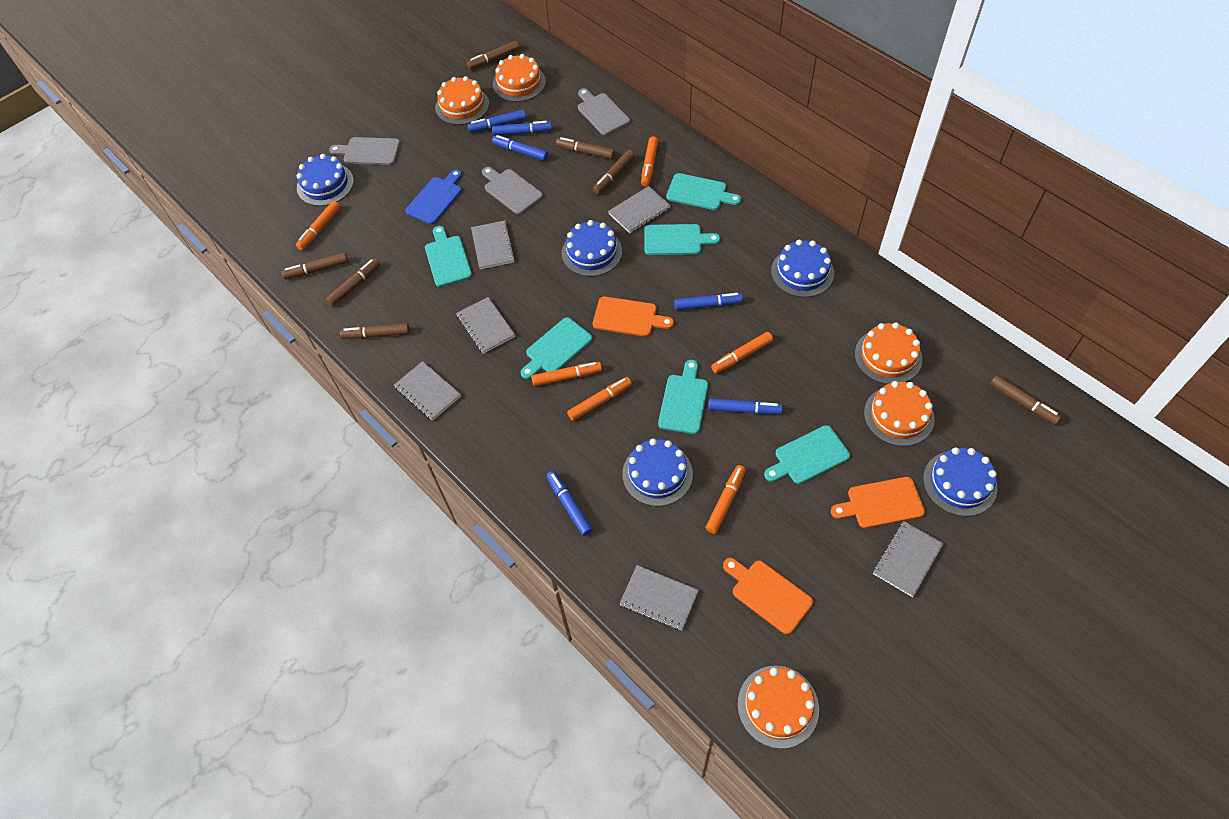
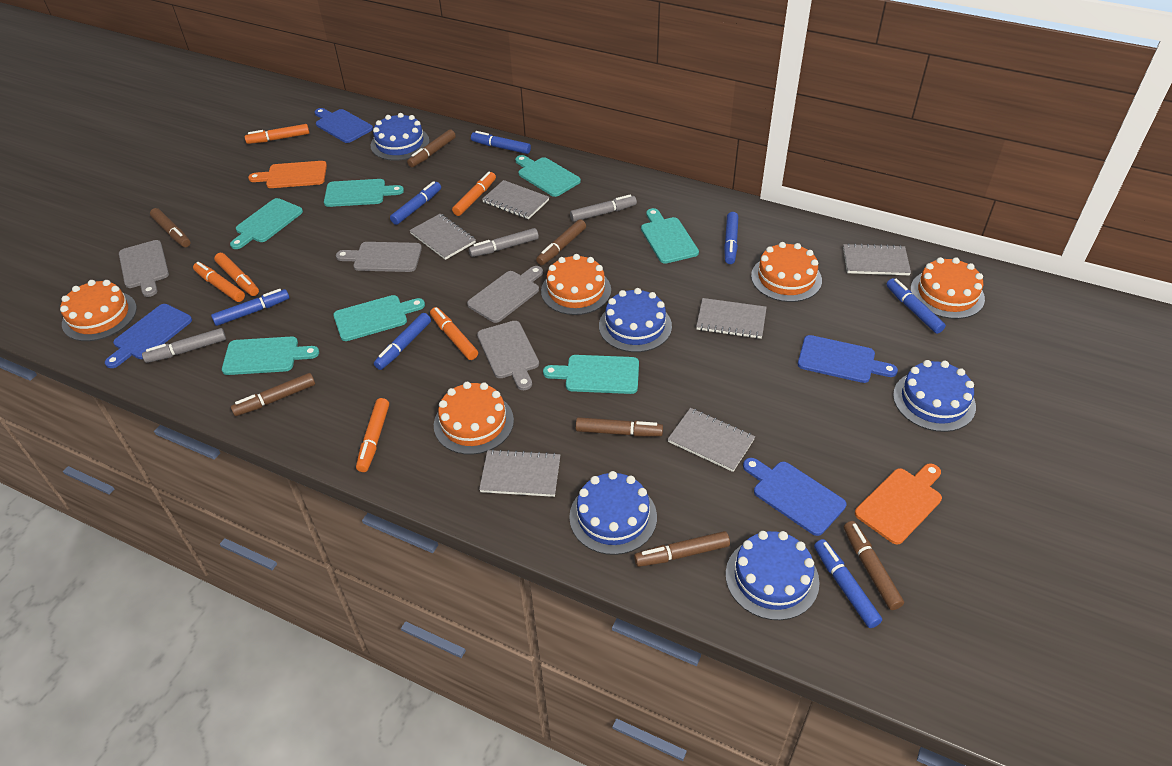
blue cutting board: [405,169,462,224] = 1 -> [105,304,192,368] [314,108,373,143] [743,458,846,536] [798,335,898,383] = 4
blue marker: [468,110,526,132] [492,121,552,136] [492,135,548,161] [546,471,593,536] [674,293,743,310] [708,398,783,414] = 6 -> [211,289,289,326] [374,313,431,370] [390,181,441,225] [471,131,531,154] [724,212,738,264] [814,539,882,628] [886,278,946,334] = 7
grey cutting board: [329,137,400,165] [482,167,543,215] [578,88,630,135] = 3 -> [119,240,169,297] [336,242,422,272] [467,266,543,323] [477,321,539,390] = 4
grey marker: none = 0 -> [142,328,226,363] [469,228,539,257] [570,194,637,222] = 3
orange cutting board: [593,296,674,337] [723,558,813,634] [831,477,925,528] = 3 -> [248,161,327,188] [855,464,942,544] = 2
turquoise cutting board: [425,226,472,287] [521,317,592,379] [644,224,720,255] [658,360,708,434] [666,173,741,210] [764,425,850,484] = 6 -> [222,336,319,375] [230,198,303,249] [324,179,404,207] [333,295,425,341] [515,155,581,197] [543,355,639,394] [641,208,699,264] = 7

